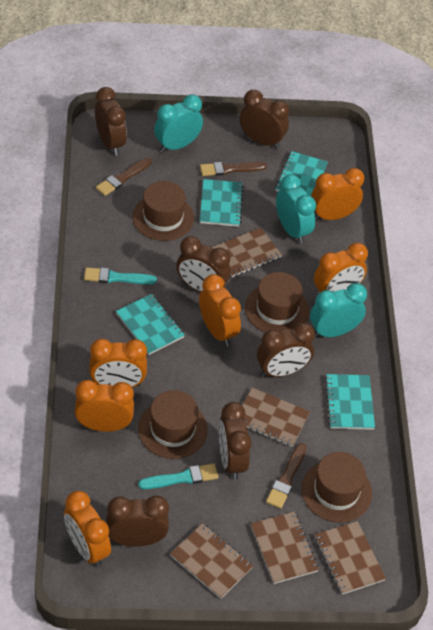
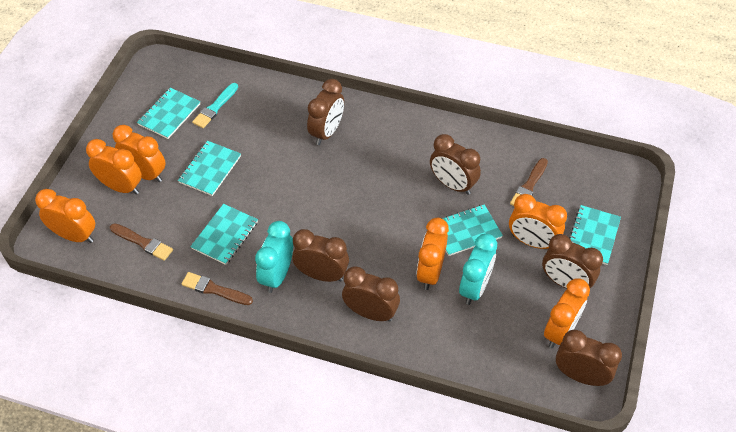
brown hat: [132,181,194,241] [138,390,208,459] [245,272,309,333] [301,452,372,522] = 4 -> none = 0
brown notebook: [170,523,253,599] [212,227,282,277] [242,387,310,447] [250,512,319,584] [315,521,386,594] = 5 -> none = 0
turquoise brush: [84,267,157,284] [138,464,219,489] = 2 -> [192,83,238,128] = 1
turquoise clock: [154,94,203,152] [276,174,316,244] [310,283,367,338] = 3 -> [255,221,293,293] [459,234,497,305] = 2
turquoise notebook: [116,294,185,355] [200,179,244,227] [275,151,328,196] [325,374,375,430] = 4 -> [137,88,200,139] [178,141,241,196] [190,204,258,265] [442,204,503,256] [569,205,621,265] = 5

